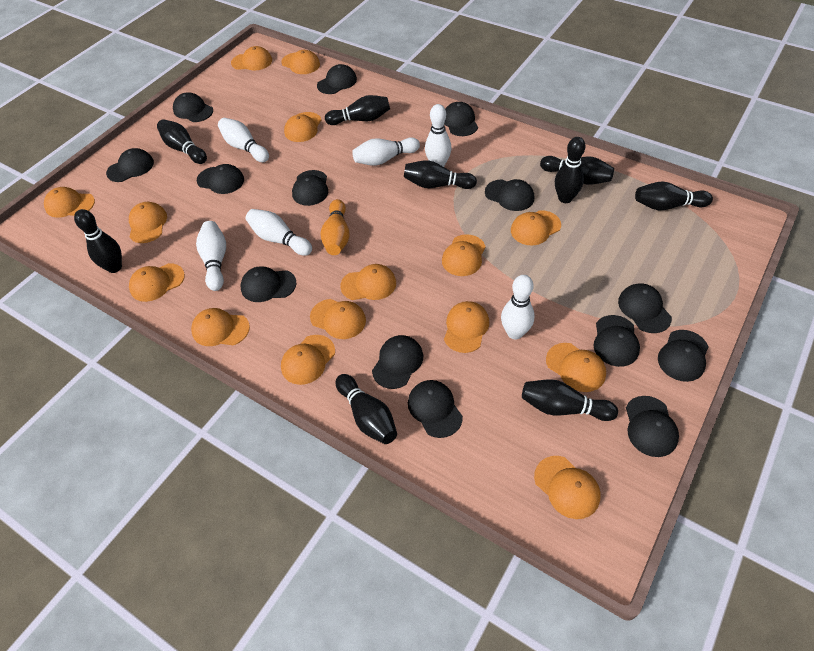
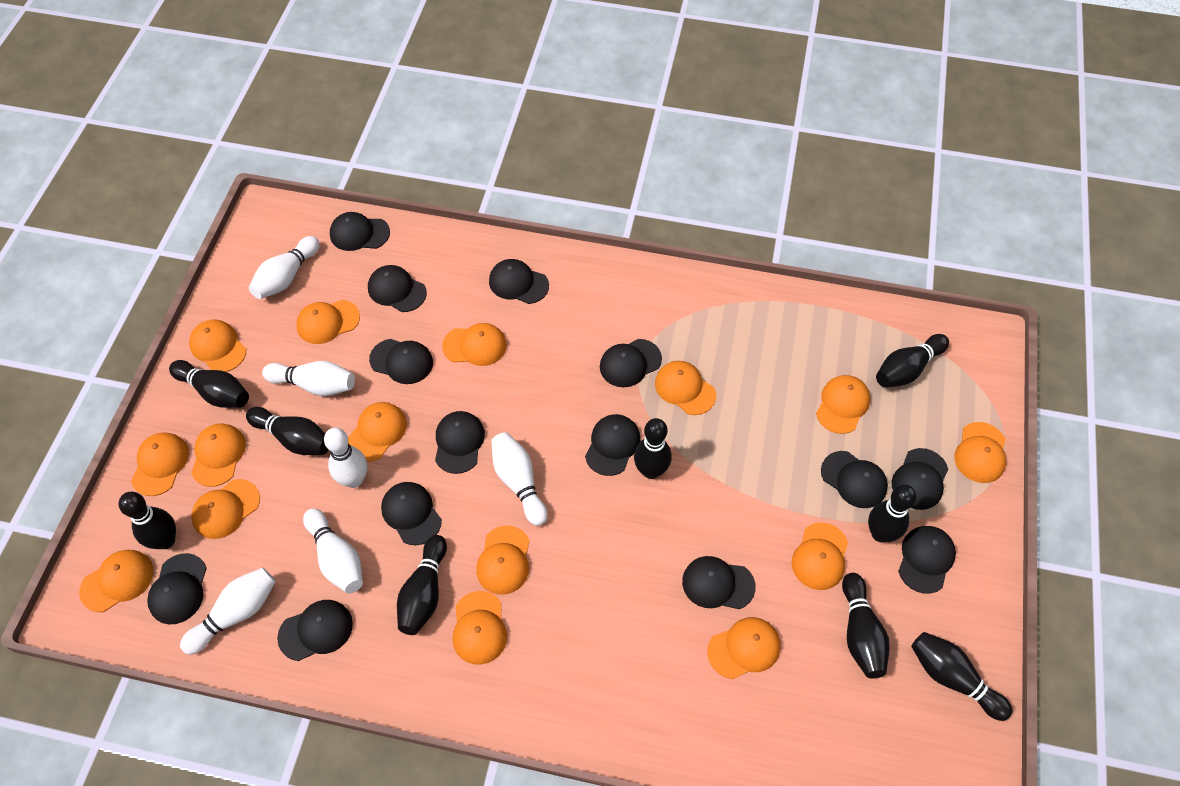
orange bowling pin: [320,199,350,255] = 1 -> none = 0

